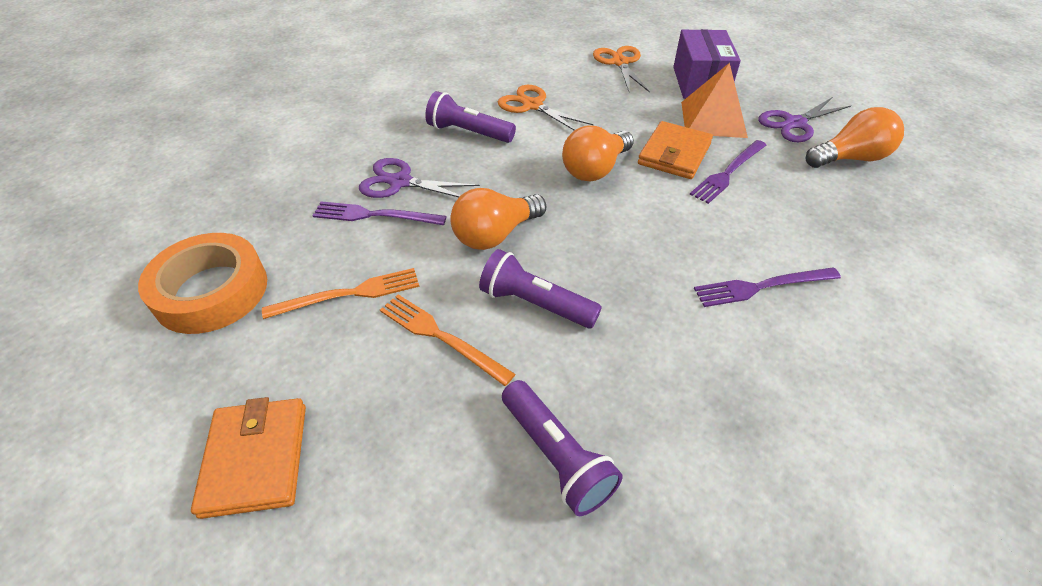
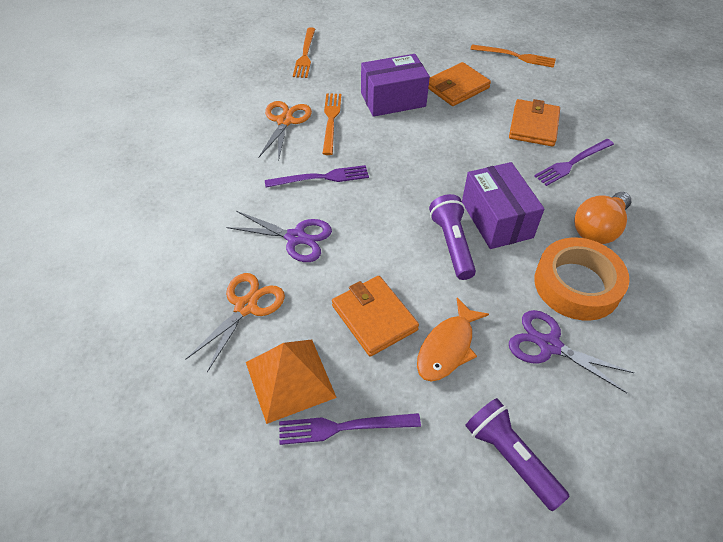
orange fish: none = 0 -> [417,298,489,381] = 1
orange fork: [262,268,419,319] [380,294,515,386] = 2 -> [293,27,315,78] [323,93,341,155] [470,44,556,68] = 3
orange light bulb: [450,188,546,250] [562,125,634,181] [806,107,904,168] = 3 -> [574,192,631,244] = 1
orange wallet: [191,397,306,519] [638,121,713,179] = 2 -> [332,276,419,357] [428,62,491,106] [509,99,560,147] = 3
purple box: [673,29,741,99] = 1 -> [361,54,430,117] [462,162,544,249] = 2
purple flashlight: [425,91,516,143] [479,249,602,328] [502,380,623,516] = 3 -> [429,194,476,280] [465,398,570,511] = 2

